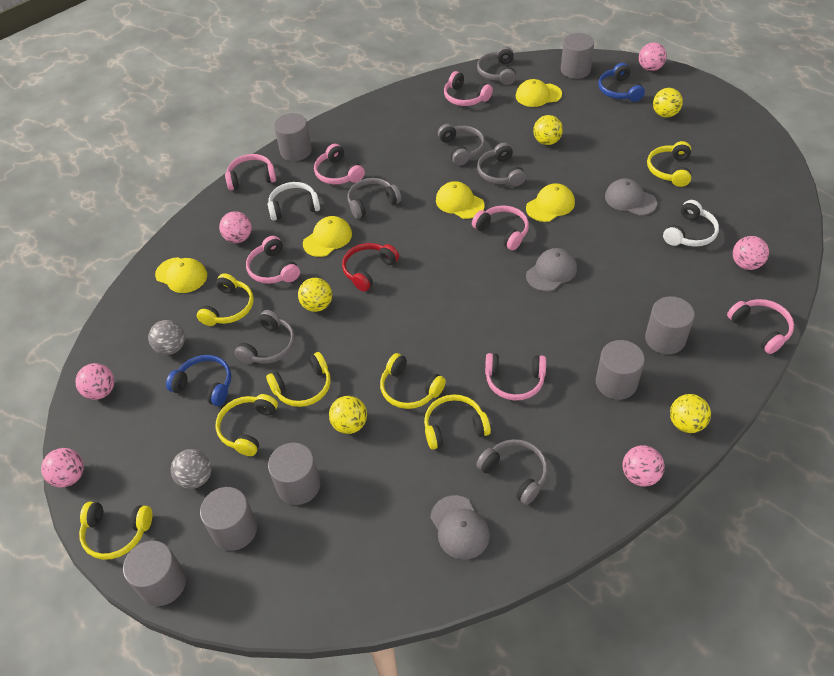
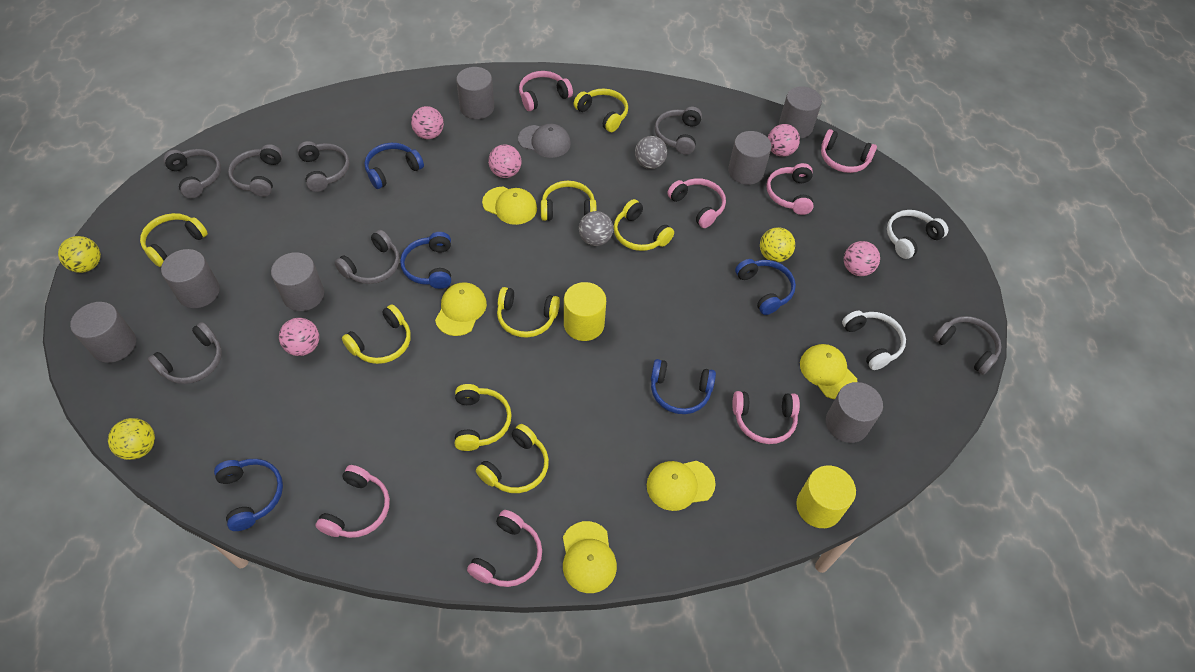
blue headphones: [166,355,232,406] [598,63,645,102] = 2 -> [214,459,283,531] [364,143,424,189] [400,232,451,289] [651,359,716,414] [735,259,796,315] = 5
grey cap: [430,495,490,560] [526,248,577,291] [605,178,657,216] = 3 -> [518,124,571,158] = 1
grey headphones: [235,310,295,364] [347,178,401,219] [438,124,485,166] [476,439,548,505] [477,47,516,85] [477,143,526,186] = 6 -> [148,322,222,384] [163,149,221,198] [228,144,282,197] [297,141,350,192] [335,230,400,284] [655,107,702,155] [933,316,1002,375] = 7
pink ball: [41,448,84,488] [75,363,114,400] [219,211,252,243] [622,445,665,486] [639,42,667,71] [733,236,769,270] = 6 -> [279,318,319,356] [411,106,444,139] [488,145,521,178] [768,124,800,157] [844,241,880,276] = 5
red headphones: [342,243,399,292] = 1 -> none = 0
yellow ball: [298,278,332,312] [329,396,367,434] [533,115,563,145] [653,88,683,118] [670,394,711,433] = 5 -> [58,236,101,273] [108,418,155,460] [760,227,795,262] = 3
yellow cylinder: none = 0 -> [564,282,606,341] [796,466,856,528] = 2
yellow headphones: [79,502,152,560] [197,273,254,326] [215,394,278,456] [266,352,331,407] [380,353,446,409] [424,394,491,450] [647,141,691,187] = 7 -> [140,213,208,267] [342,304,411,364] [455,384,512,451] [476,424,549,493] [497,287,560,338] [541,181,597,221] [574,88,628,132] [614,199,674,251] = 8

